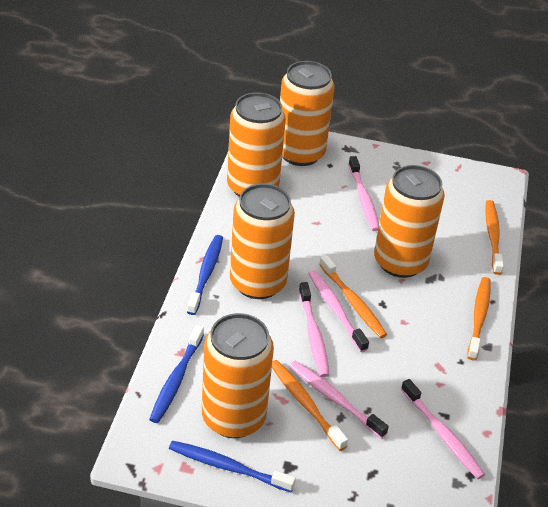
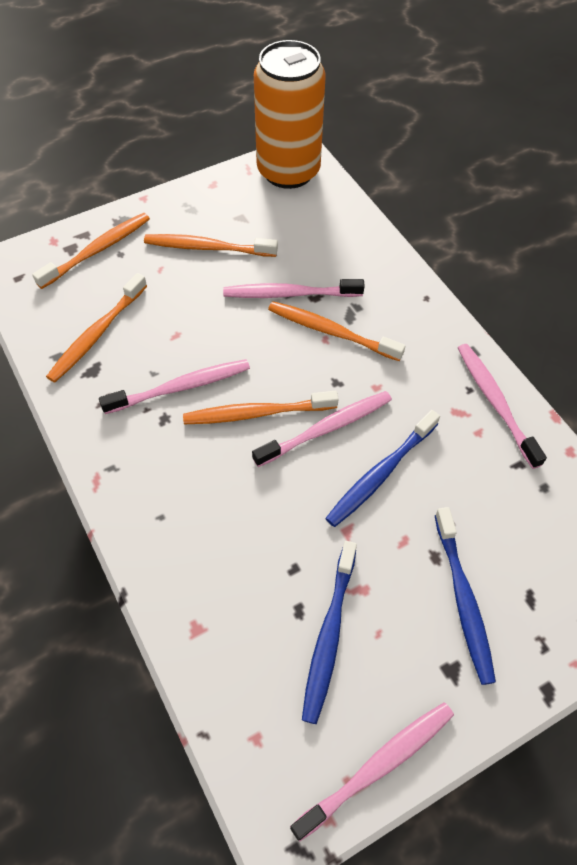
orange can: [202,313,274,438] [227,92,286,197] [230,184,295,299] [280,61,334,166] [374,165,445,278] = 5 -> [254,40,326,189] = 1
orange toothbrush: [272,360,348,451] [319,255,387,338] [467,277,491,360] [485,200,504,275] = 4 -> [32,213,150,289] [46,273,147,382] [144,234,278,257] [183,391,339,424] [268,301,405,361] = 5

